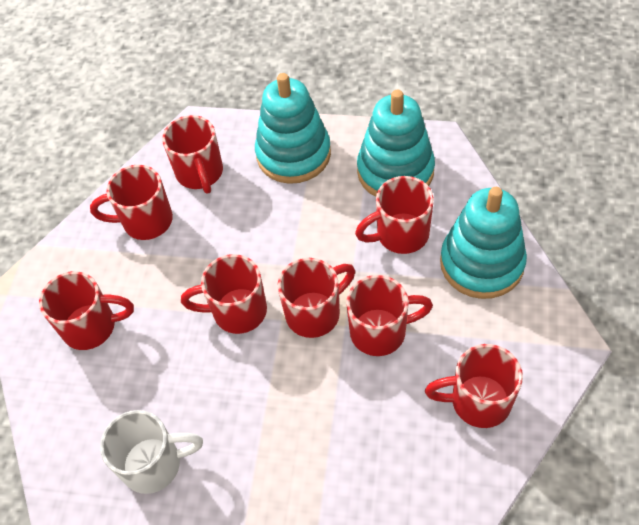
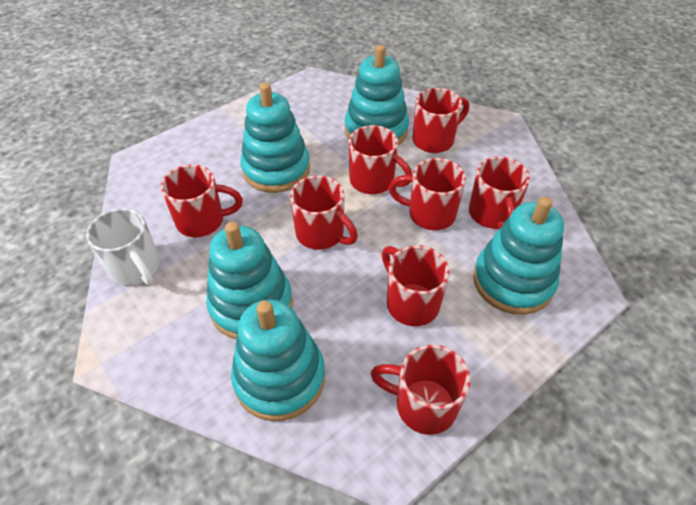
turquoise stacking toy: [255,73,331,184] [357,90,435,197] [440,187,527,299] = 3 -> [206,222,293,339] [231,299,325,421] [240,83,310,193] [345,45,409,145] [473,197,564,315] = 5

